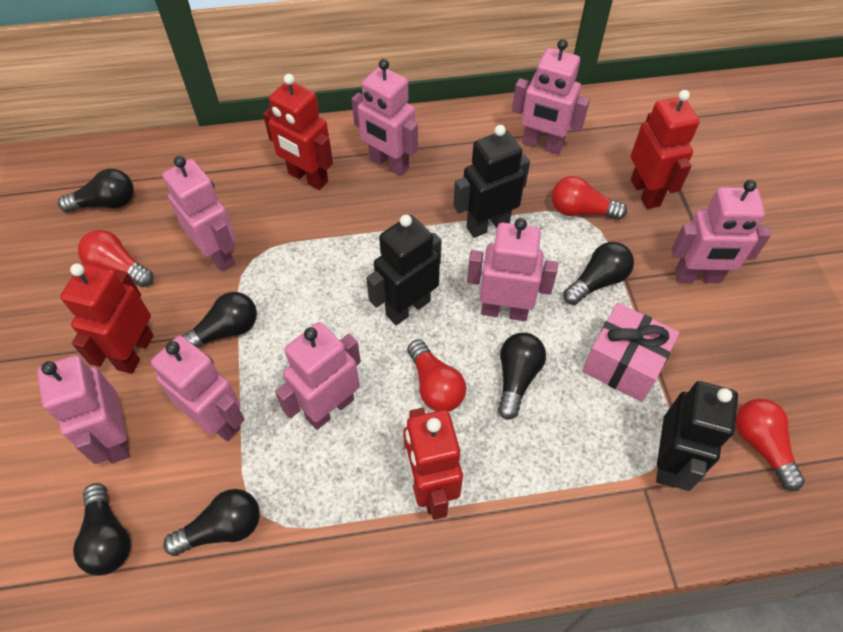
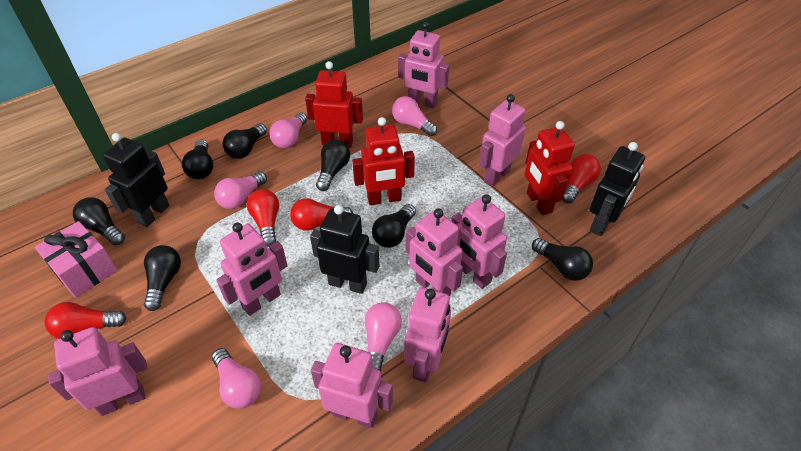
black light bulb: [58,169,134,212] [73,483,131,576] [163,489,260,556] [183,292,257,348] [498,333,546,420] [563,242,634,305] = 6 -> [73,197,125,245] [144,245,181,311] [182,139,213,179] [223,123,267,159] [316,140,350,191] [372,204,416,248] [532,238,593,281] = 7
pink light bulb: none = 0 -> [212,348,261,409] [214,171,267,209] [269,113,307,148] [365,302,402,372] [392,96,437,136] = 5
red robot: [60,263,153,374] [263,74,333,190] [403,408,463,520] [631,90,700,209] = 4 -> [305,61,363,148] [352,117,415,205] [524,121,575,215] = 3

